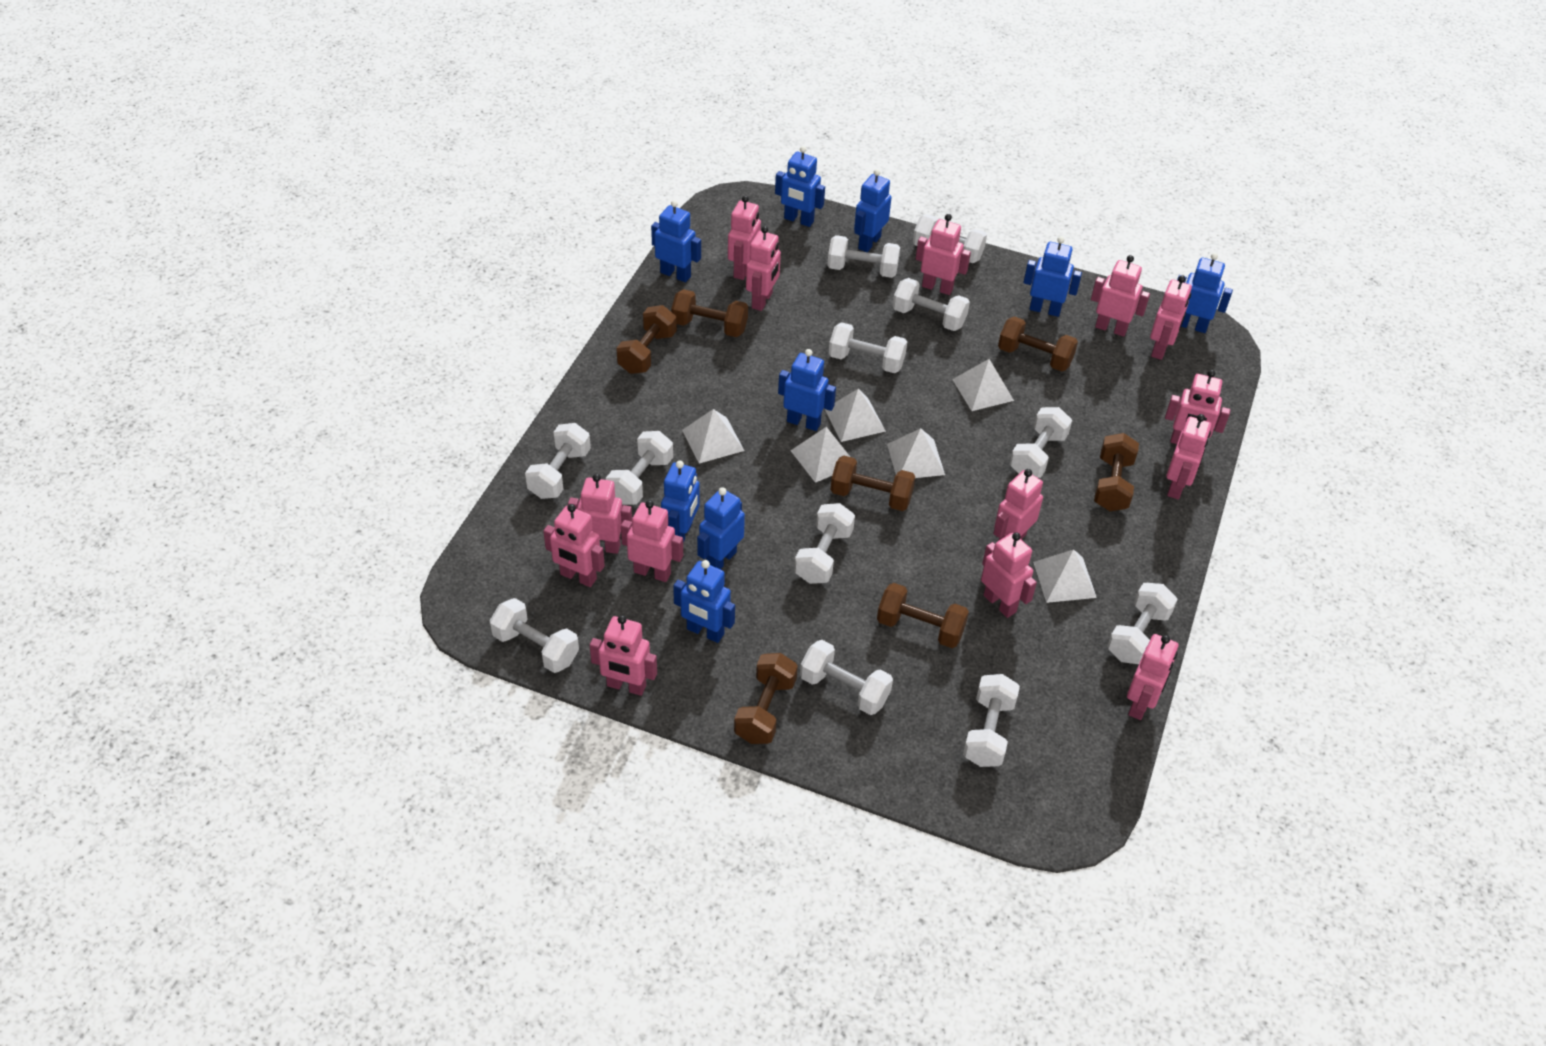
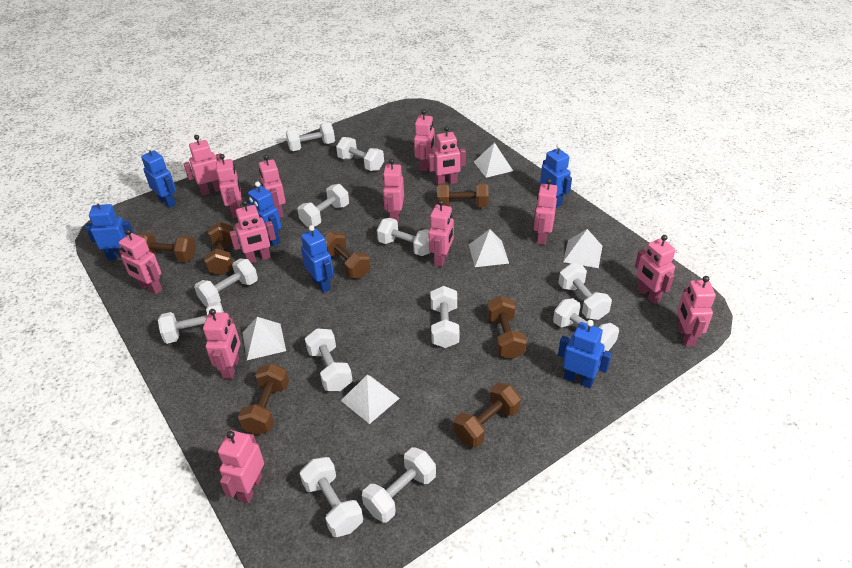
blue robot: [651,200,701,282] [661,460,700,543] [673,560,735,643] [697,487,745,569] [775,146,825,227] [778,349,836,431] [854,169,892,252] [1024,236,1082,317] [1177,253,1233,333] = 9 -> [85,199,134,260] [141,146,176,208] [248,182,281,246] [301,225,333,293] [540,143,572,208] [558,320,612,388] = 6
white pyramid: [682,409,744,463] [790,427,850,483] [825,389,886,442] [887,428,945,478] [952,359,1014,411] [1033,549,1097,603] = 6 -> [242,317,286,360] [341,375,400,424] [469,229,509,267] [474,142,513,178] [563,229,602,268] = 5

